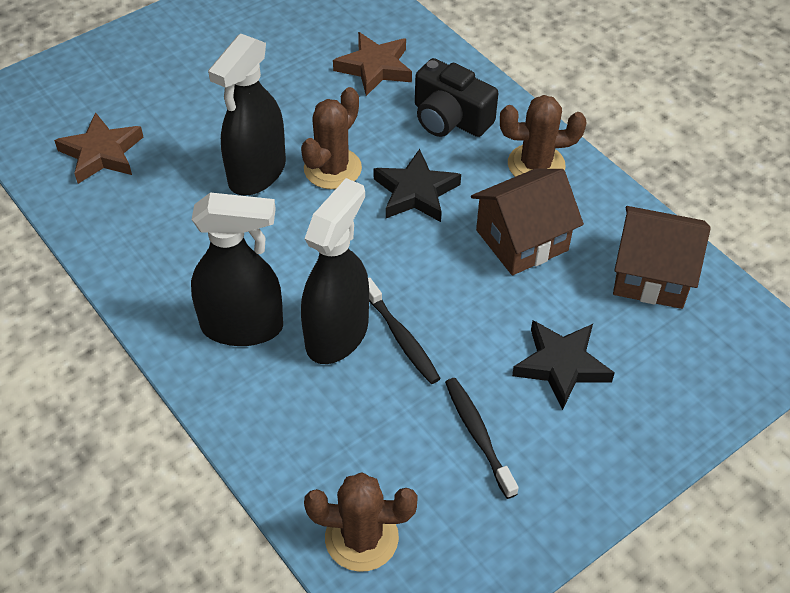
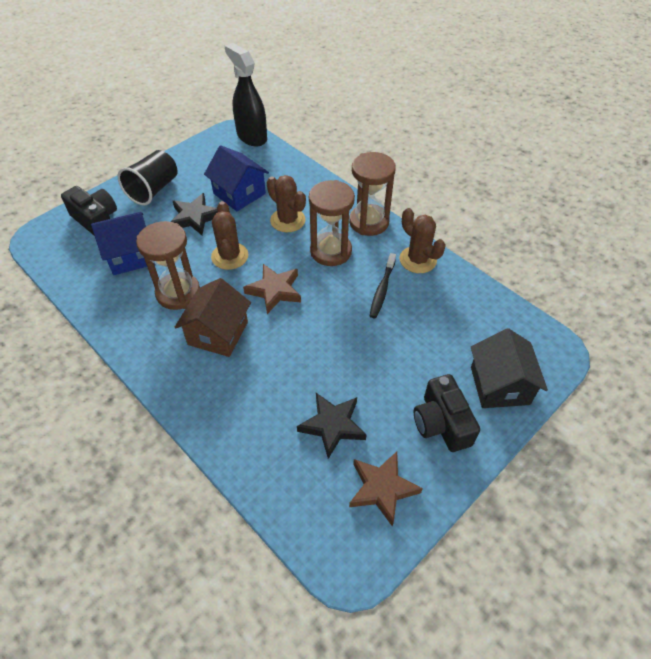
black camera: [415,58,498,137] = 1 -> [61,186,117,235] [414,374,480,452] = 2
black cup: none = 0 -> [118,150,178,206] = 1
black house: none = 0 -> [471,328,548,408] = 1
black spray bottle: [191,192,283,346] [208,33,286,195] [301,178,369,364] = 3 -> [225,43,267,147] = 1
black toothbrush: [368,277,441,384] [445,378,519,499] = 2 -> [370,253,396,318] = 1
blue house: none = 0 -> [91,212,155,275] [204,145,269,211] = 2
brown hourglass: none = 0 -> [136,221,200,310] [309,180,355,266] [349,152,396,236] = 3
brown house: [471,169,584,275] [613,206,711,309] = 2 -> [175,278,251,357] = 1

